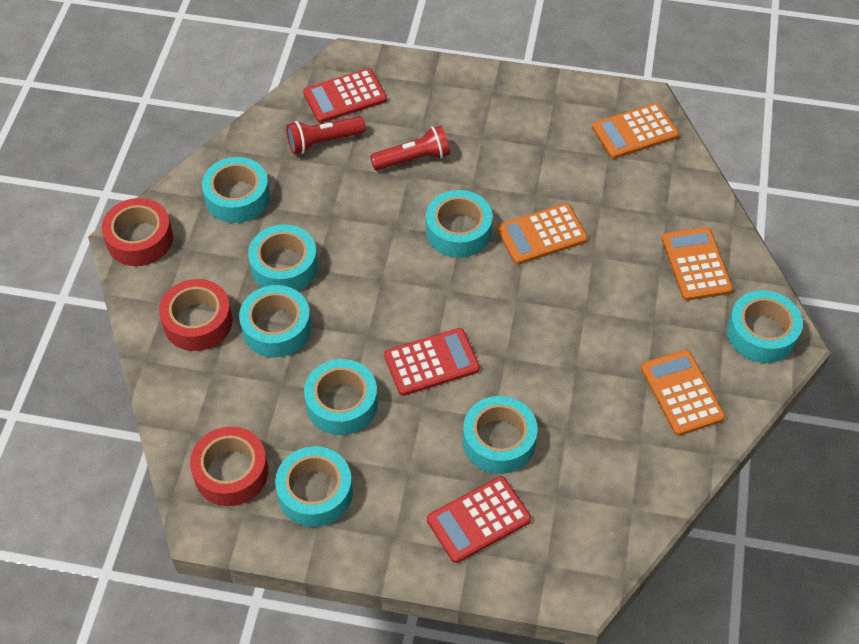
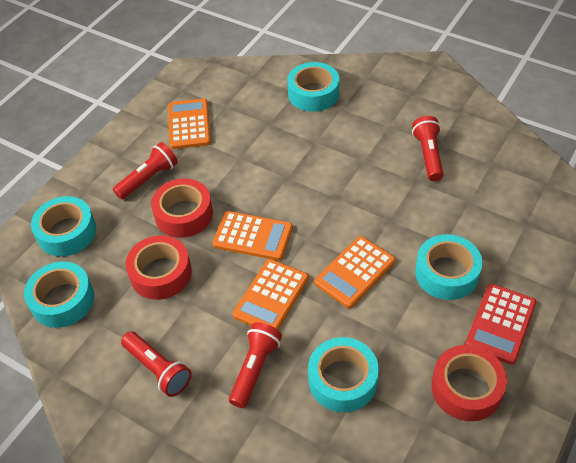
red calculator: [303,68,387,123] [384,328,480,396] [427,476,531,563] = 3 -> [465,284,536,365] = 1
red flashlight: [286,117,366,154] [370,125,450,171] = 2 -> [113,142,178,200] [121,331,192,397] [229,322,282,408] [412,116,444,181] = 4
turquoise tape: [202,157,270,223] [239,285,311,357] [248,224,318,291] [275,446,353,527] [304,359,378,435] [426,190,493,258] [463,396,537,474] [727,290,803,363] = 8 -> [24,262,94,328] [31,196,96,257] [287,62,339,112] [308,337,379,412] [415,234,482,300] = 5

